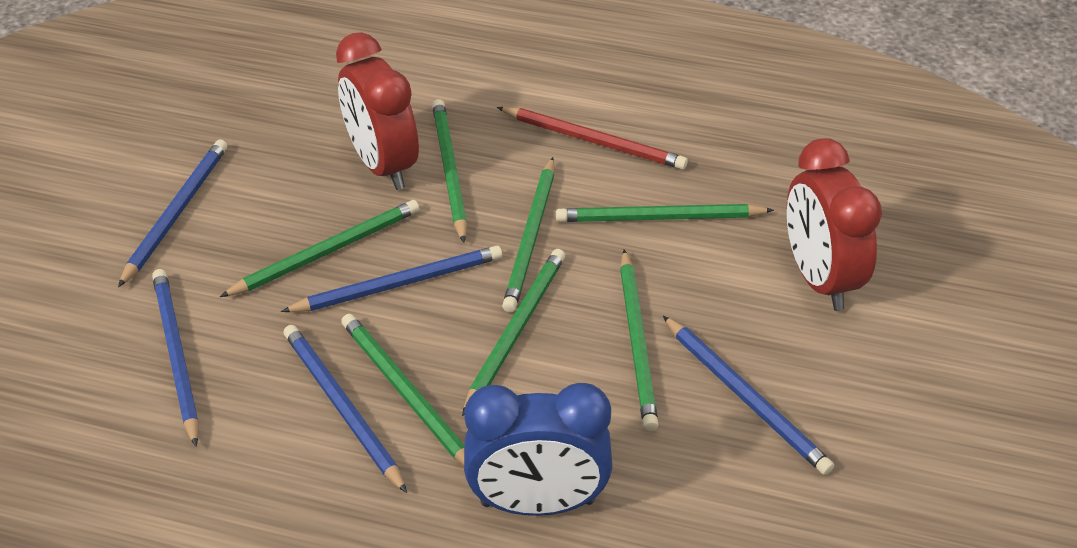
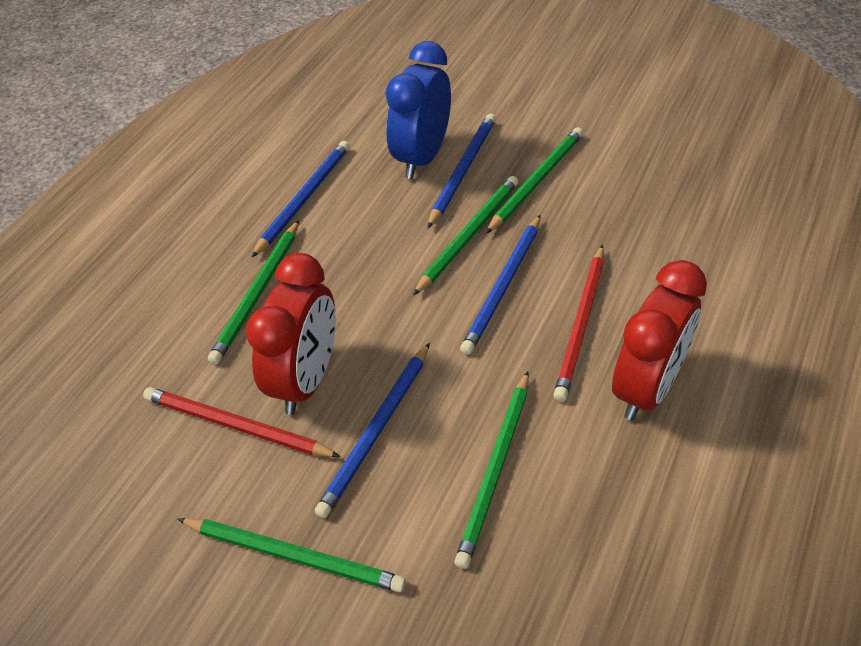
blue pencil: [118,140,227,287] [152,269,199,447] [281,246,502,312] [284,325,407,493] [663,316,834,475] = 5 -> [251,141,350,258] [315,343,430,518] [428,114,496,228] [460,215,541,355] = 4
green pencil: [220,200,419,297] [341,314,464,466] [432,99,467,243] [462,249,565,416] [502,157,554,312] [556,204,774,222] [620,249,659,431] = 7 -> [178,518,406,593] [208,220,299,365] [413,176,518,295] [454,371,529,569] [486,127,583,234] = 5
red pencil: [497,107,688,170] = 1 -> [143,387,341,457] [553,245,604,402] = 2

